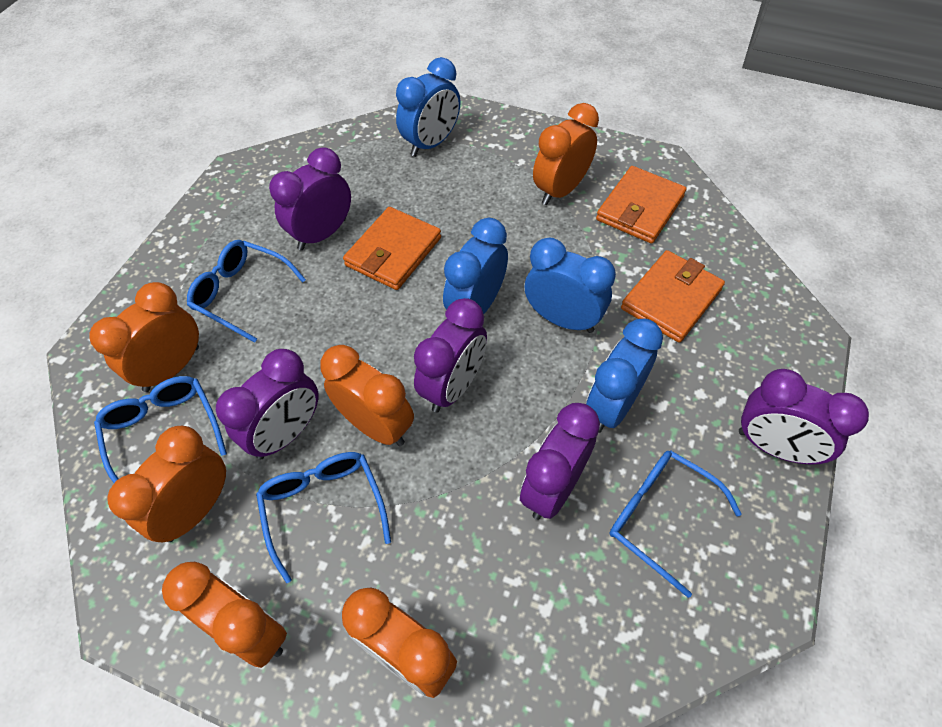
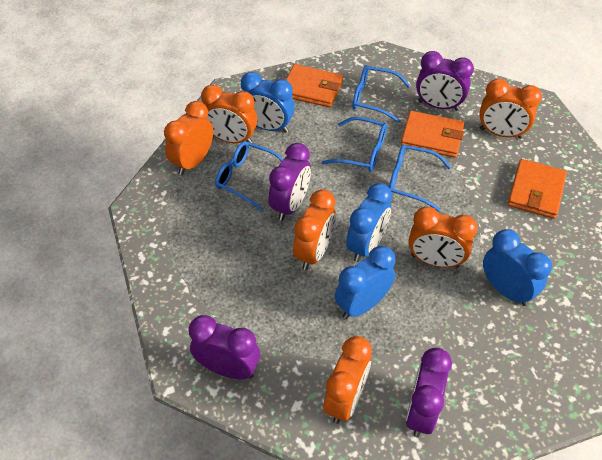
purple clock: [216,349,319,459] [269,147,351,250] [414,298,487,413] [520,403,600,520] [739,369,869,465] = 5 -> [189,315,260,380] [268,143,311,221] [406,348,452,437] [416,51,474,111] = 4

